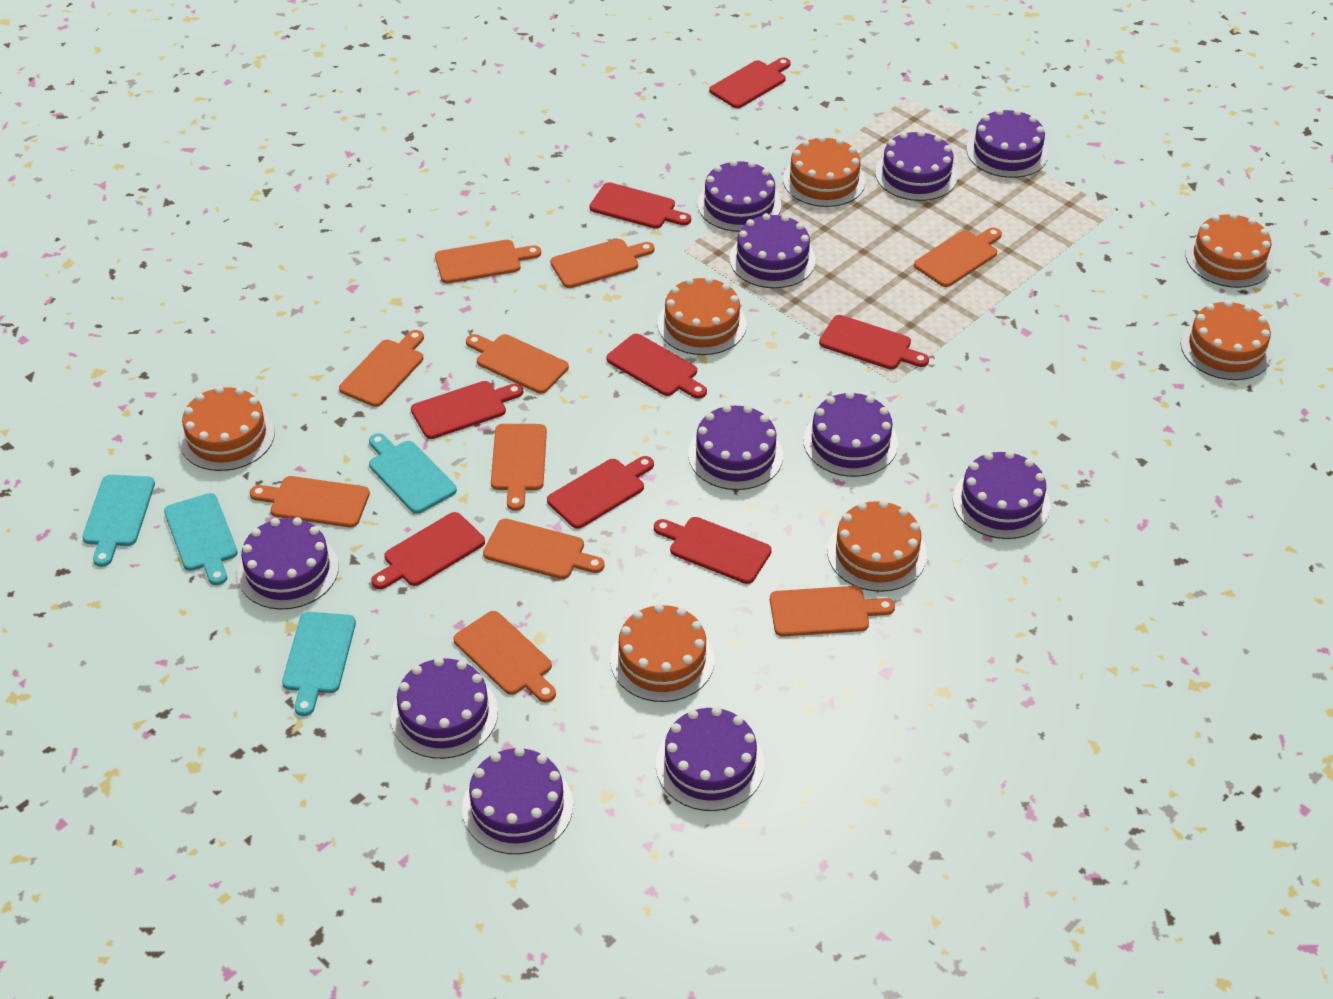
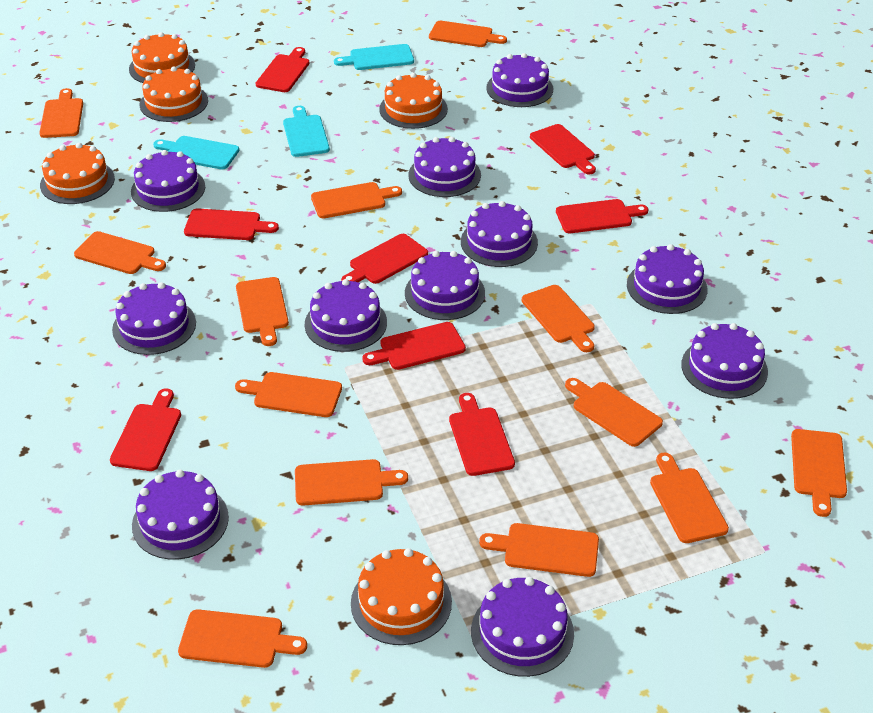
orange cake: [179,386,275,471] [610,604,714,702] [657,277,747,355] [783,136,866,207] [827,500,927,592] [1181,300,1272,380] [1185,213,1273,288] = 7 -> [40,143,115,204] [129,32,195,83] [140,66,208,122] [351,548,452,645] [379,73,448,129] = 5
orange cutting board: [250,476,370,528] [339,330,424,407] [435,240,541,284] [453,611,556,702] [466,334,569,394] [483,519,605,579] [491,424,547,511] [550,239,655,288] [770,586,895,637] [914,227,1002,287] = 10 -> [39,88,83,138] [74,231,166,274] [178,609,307,668] [235,372,342,417] [236,277,289,346] [295,459,408,506] [311,182,402,218] [429,21,507,47] [479,523,599,577] [522,285,595,352] [565,378,663,447] [650,453,729,543] [791,429,847,517] = 13
turquoise cutting board: [82,475,155,567] [164,493,238,585] [282,612,356,716] [369,433,457,514] = 4 -> [153,136,239,170] [283,106,330,157] [334,44,414,70] = 3

